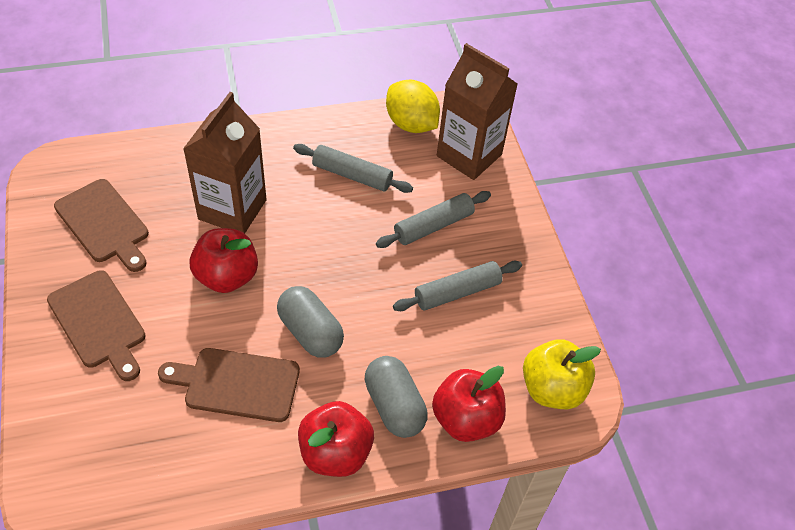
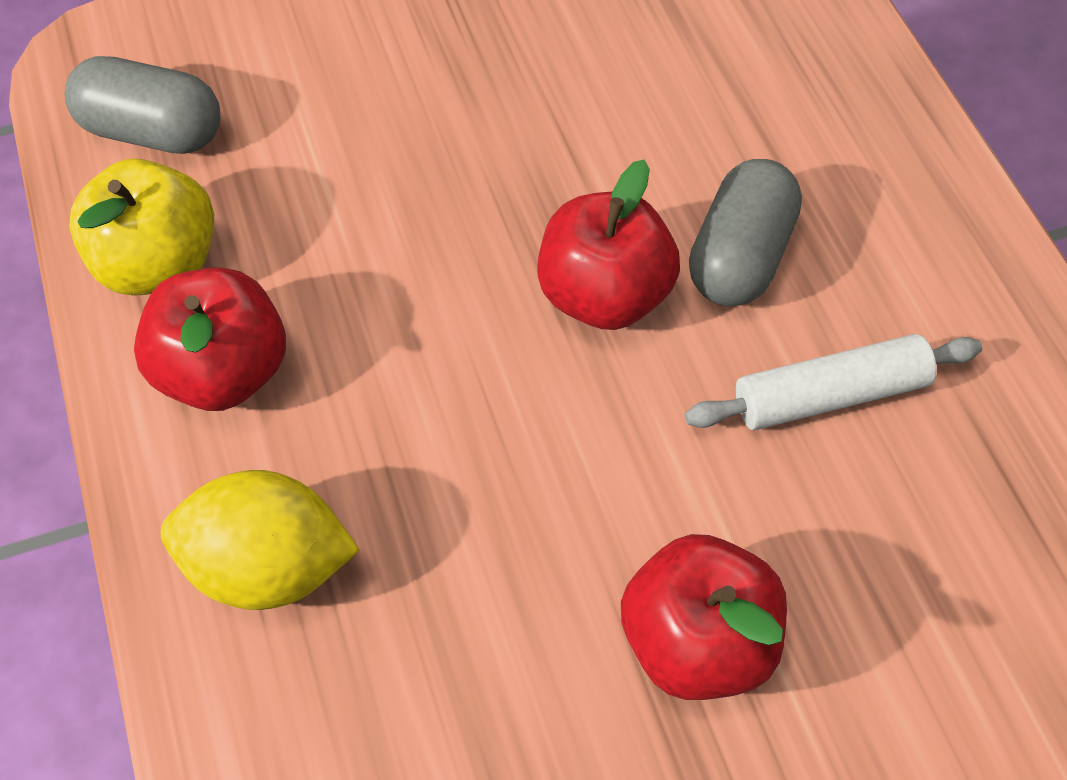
brown carton: [183,92,267,233] [437,43,518,180] = 2 -> none = 0
brown cutting board: [47,270,146,381] [54,179,149,272] [158,348,300,422] = 3 -> none = 0
grey rolling pin: [293,144,413,193] [376,191,491,248] [393,261,522,311] = 3 -> none = 0
white rolling pin: none = 0 -> [685,334,983,430] = 1

